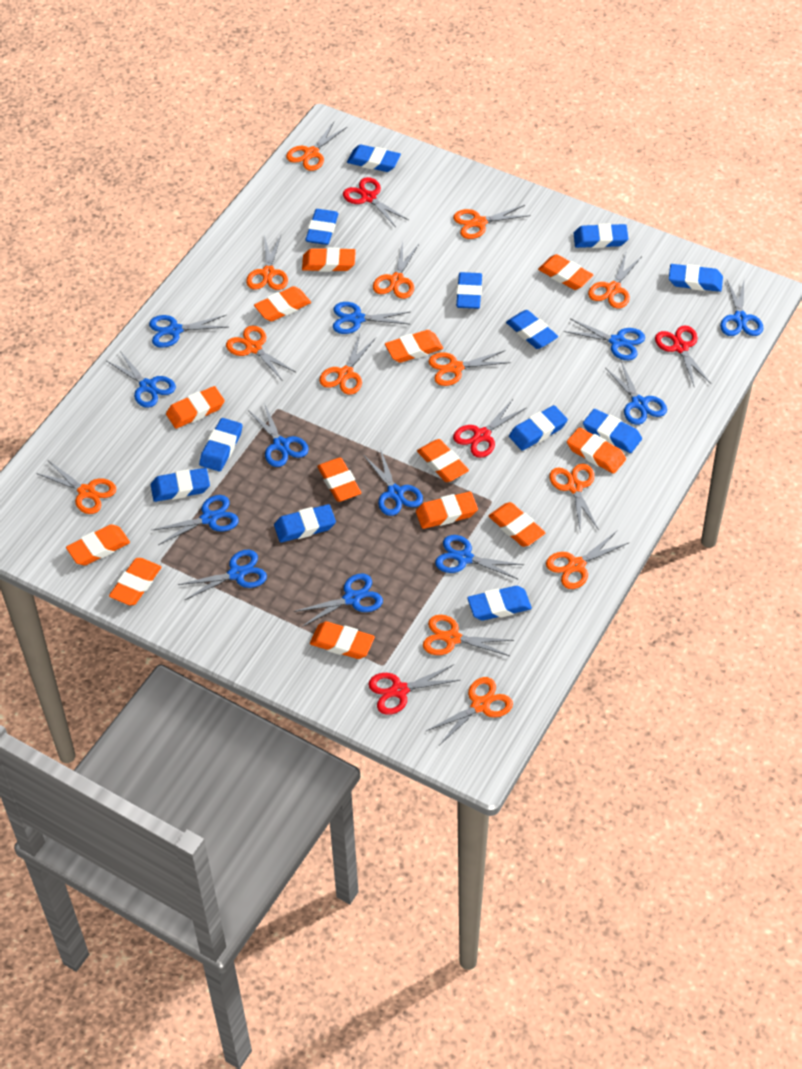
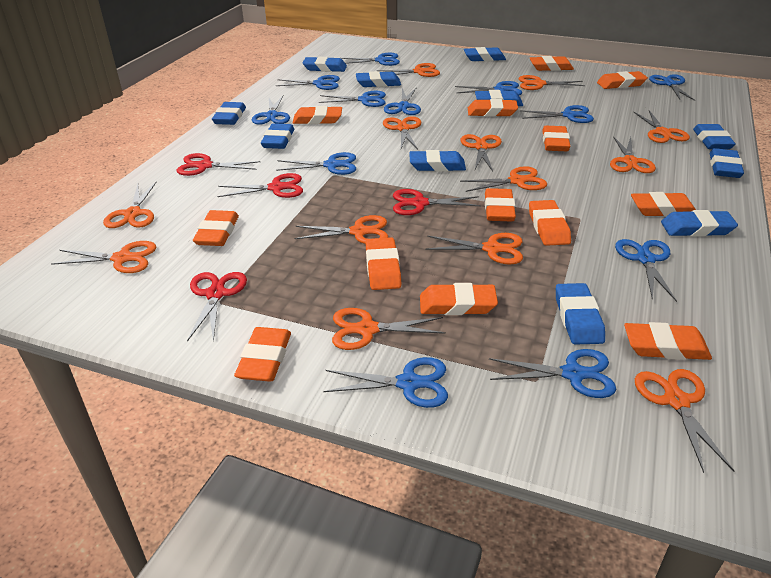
blue eraser: [151,468,210,502] [199,418,243,471] [274,504,336,543] [305,209,339,245] [347,144,401,172] [456,272,482,309] [467,586,532,621] [506,310,558,349] [509,405,568,451] [573,223,629,248] [583,409,642,453] [669,264,723,292] = 12 -> [212,102,246,125] [261,123,294,149] [303,57,347,72] [356,71,401,87] [409,150,466,171] [464,47,506,61] [475,90,523,106] [556,283,605,344] [661,210,738,237] [693,124,736,149] [710,148,744,178] = 11

